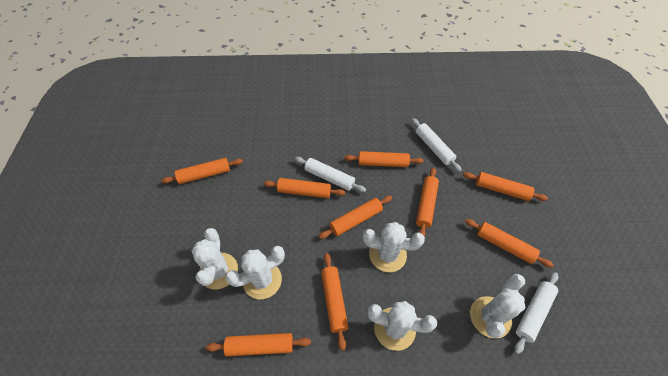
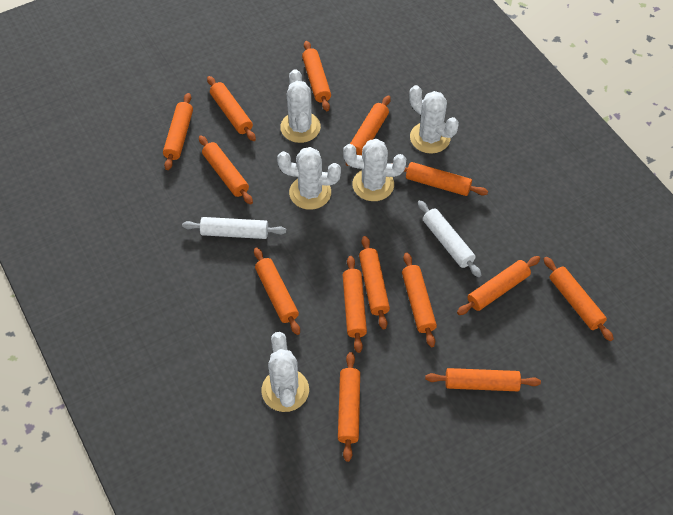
orange rolling pin: [161,158,243,184] [206,333,311,356] [263,178,345,198] [319,196,392,239] [321,253,348,351] [345,151,424,167] [416,168,439,237] [463,172,548,201] [465,219,554,268] = 9 -> [163,93,193,170] [199,135,253,204] [207,76,256,141] [254,247,300,335] [302,41,331,111] [338,352,360,462] [343,256,367,353] [346,95,391,166] [359,236,390,329] [391,162,488,196] [402,252,437,347] [425,368,541,391] [457,256,540,315] [544,257,614,341] = 14
white rolling pin: [295,157,366,192] [412,118,462,172] [514,272,558,354] = 3 -> [182,217,286,239] [418,200,481,277] = 2

